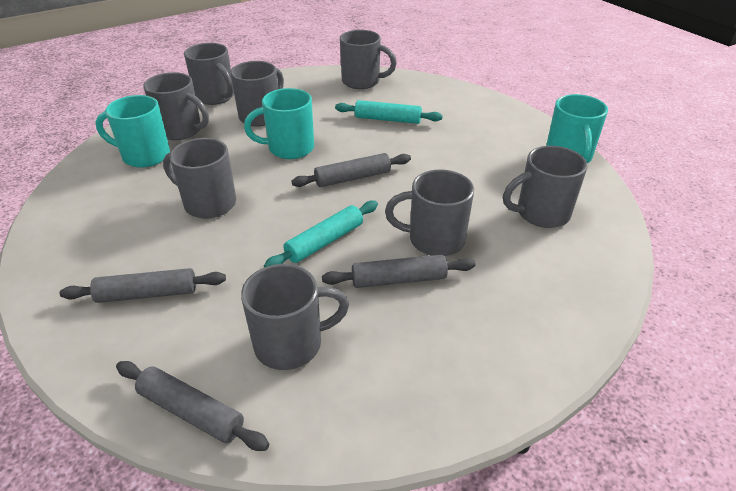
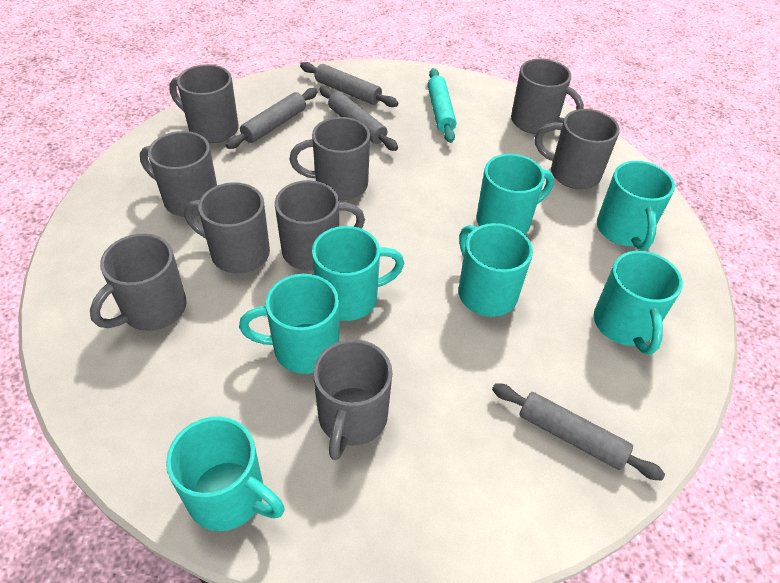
grey mug: [143,72,209,140] [163,138,236,219] [184,43,234,105] [230,61,284,126] [241,264,349,370] [340,30,397,89] [385,170,474,256] [503,146,587,228] = 8 -> [90,234,187,331] [140,131,217,217] [169,64,239,143] [184,182,270,274] [275,180,365,271] [289,117,370,200] [313,339,392,460] [511,58,584,134] [535,109,620,189] = 9
turquoise mug: [95,95,170,168] [244,88,314,159] [546,94,608,163] = 3 -> [166,416,284,531] [239,274,339,374] [312,226,404,321] [459,223,533,317] [476,154,554,234] [594,251,683,354] [597,161,675,250] = 7
turquoise rolling pin: [264,201,378,267] [335,100,443,124] = 2 -> [427,68,456,143] = 1

